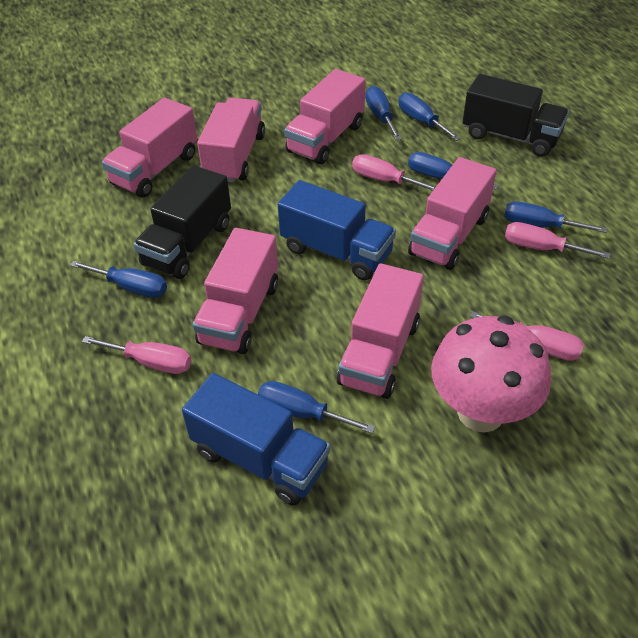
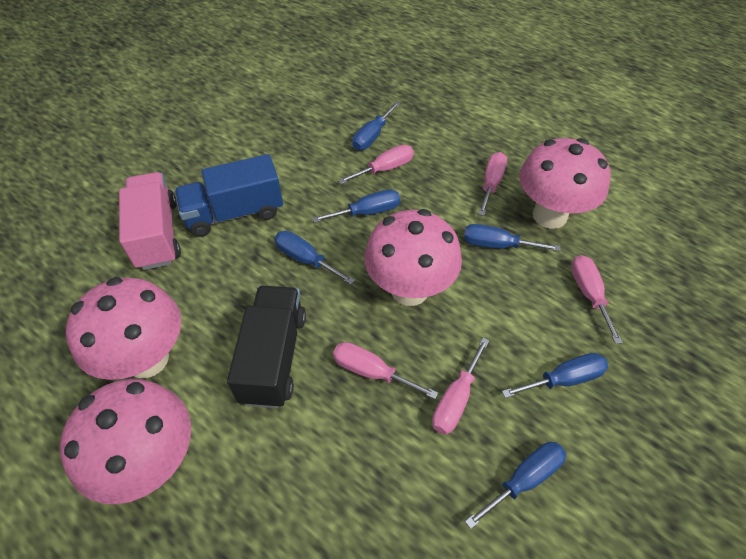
black truck: [133,165,231,279] [463,74,569,157] = 2 -> [227,286,306,408] = 1
blue truck: [182,373,330,506] [278,180,396,280] = 2 -> [175,154,283,237] = 1
pink mushroom: [431,316,551,433] = 1 -> [59,379,191,504] [66,277,181,380] [364,209,462,306] [519,138,610,229] = 4
pink screwdriver: [82,336,191,374] [352,154,436,191] [469,311,584,361] [505,222,611,259] = 4 -> [333,342,438,399] [338,145,414,184] [432,338,490,435] [478,152,507,216] [571,255,623,344] = 5
pink truck: [102,98,198,197] [193,228,278,354] [197,98,265,183] [284,69,365,164] [337,263,424,399] [408,157,497,270] = 6 -> [119,172,181,270] = 1

